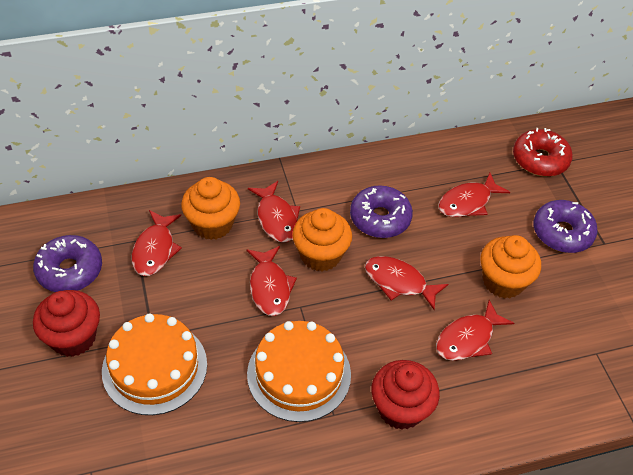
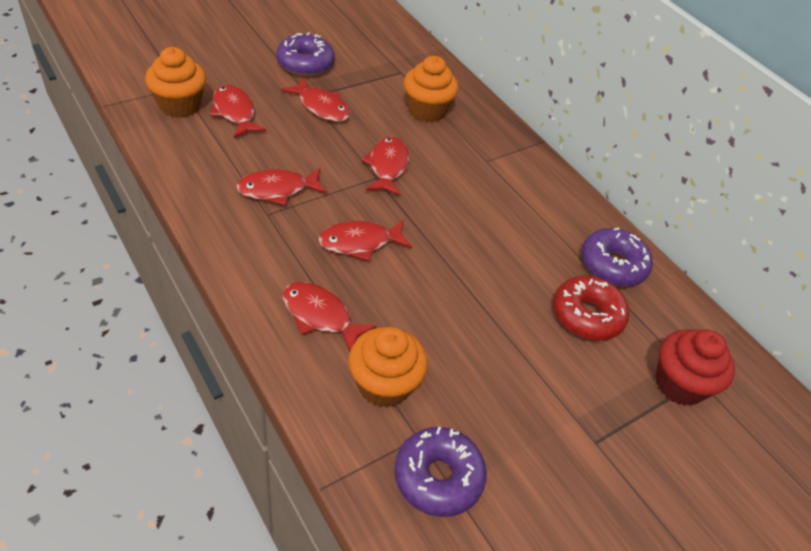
orange cake: [102,313,207,415] [247,321,351,422] = 2 -> none = 0
red cupcake: [33,290,100,357] [371,360,440,430] = 2 -> [655,329,735,406] = 1

